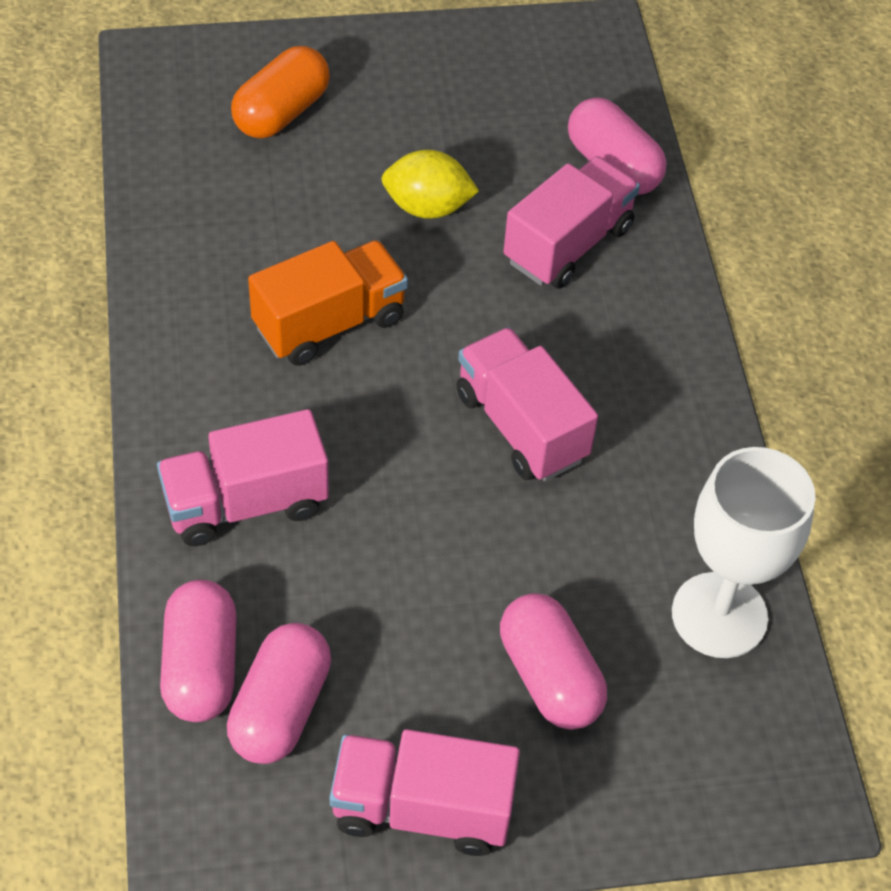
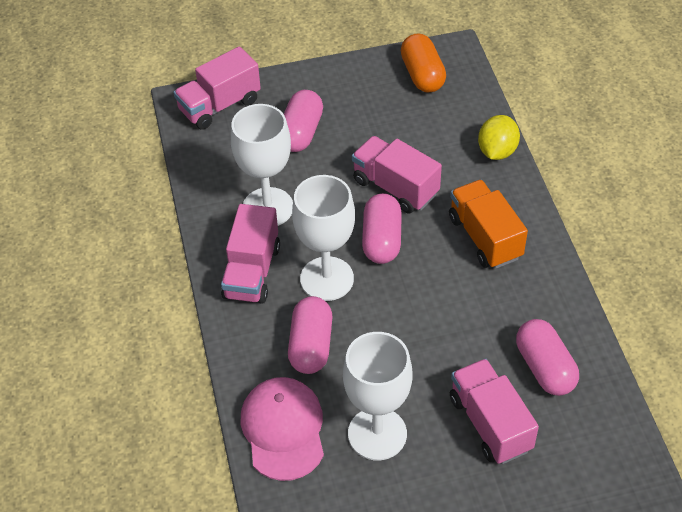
pink cap: none = 0 -> [241,377,324,481] = 1
white goblet: [672,447,816,658] = 1 -> [231,104,293,226] [292,175,355,301] [343,332,412,460] = 3

